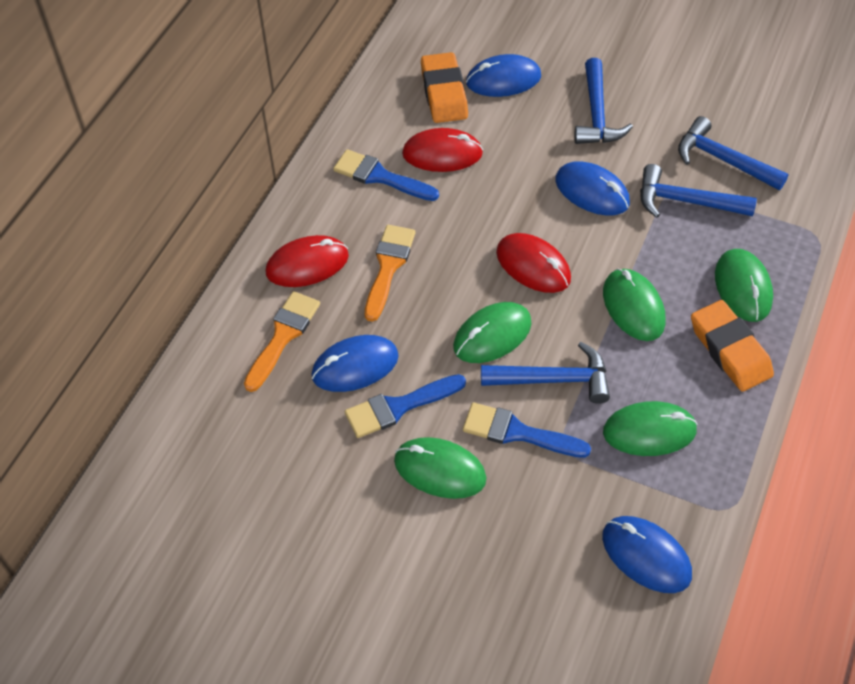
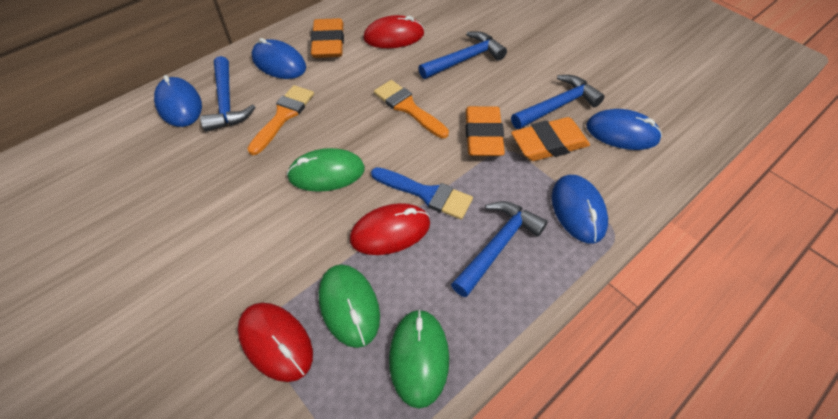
blue brush: [333,149,439,201] [345,374,466,438] [463,402,591,458] = 3 -> [371,167,473,220] = 1
green mouse: [394,437,487,499] [453,302,532,363] [603,269,666,341] [603,401,698,456] [715,249,773,322] = 5 -> [287,148,365,192] [319,264,380,348] [389,309,449,409] = 3
orange eraser: [421,52,468,123] [691,300,774,392] = 2 -> [311,18,344,58] [465,106,505,156] [511,117,590,161] = 3

